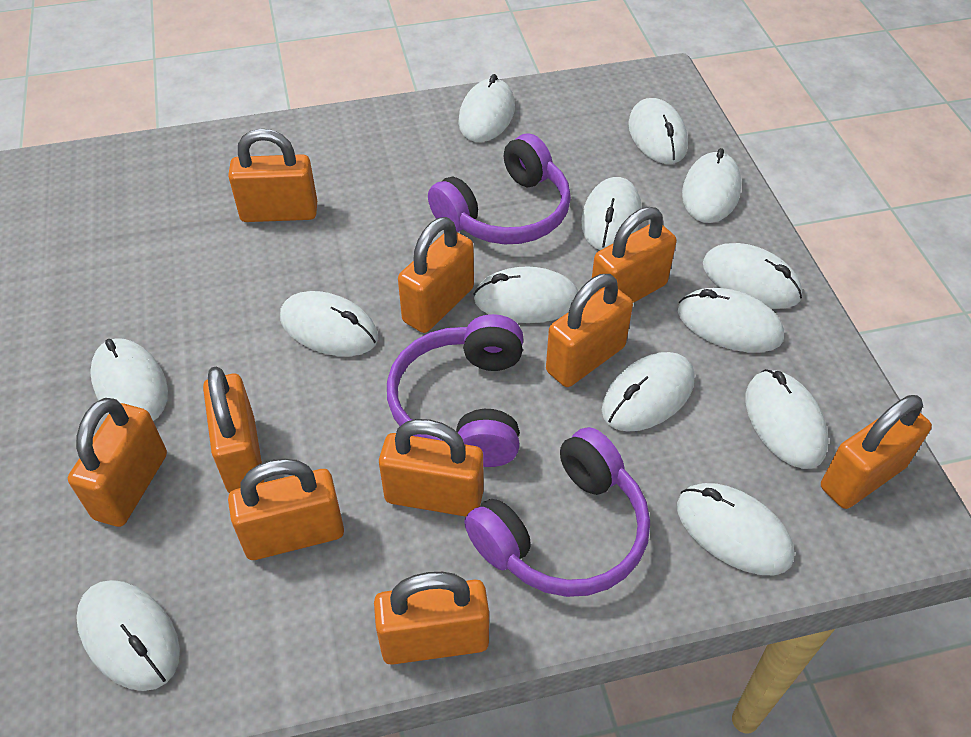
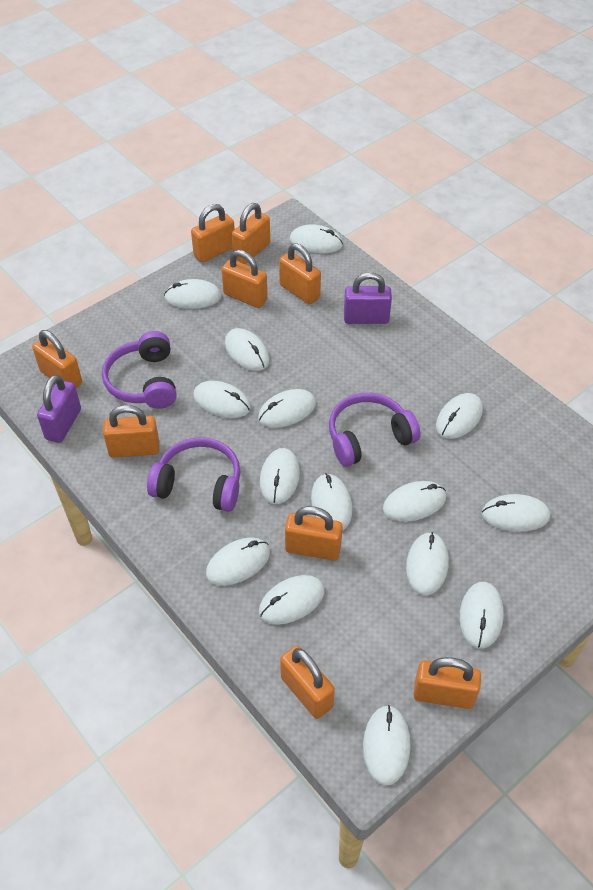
orange padlock: [68,398,167,527] [203,367,264,493] [228,129,317,222] [228,458,344,560] [374,572,489,665] [379,419,483,517] [398,217,474,333] [546,274,633,387] [592,207,677,303] [821,395,932,509] = 10 -> [32,330,82,388] [103,405,159,458] [191,204,235,263] [221,250,268,308] [232,203,270,264] [279,243,321,304] [280,646,335,719] [285,506,343,561] [413,657,481,709] = 9
purple padlock: none = 0 -> [37,375,81,443] [344,272,392,324] = 2
white mouse: [76,580,180,691] [90,338,168,421] [280,291,378,356] [458,74,515,142] [473,266,578,323] [581,177,642,250] [602,352,695,432] [628,98,688,164] [677,483,794,575] [678,288,784,353] [682,148,742,223] [703,243,802,309] [746,369,828,469] = 13 -> [164,279,222,309] [193,381,251,418] [206,538,270,586] [225,328,269,371] [258,389,316,428] [259,575,325,625] [260,448,300,504] [290,224,343,253] [311,473,352,531] [363,705,411,786] [383,481,446,522] [406,532,449,595] [436,393,483,439] [460,582,504,649] [482,494,550,532] = 15

